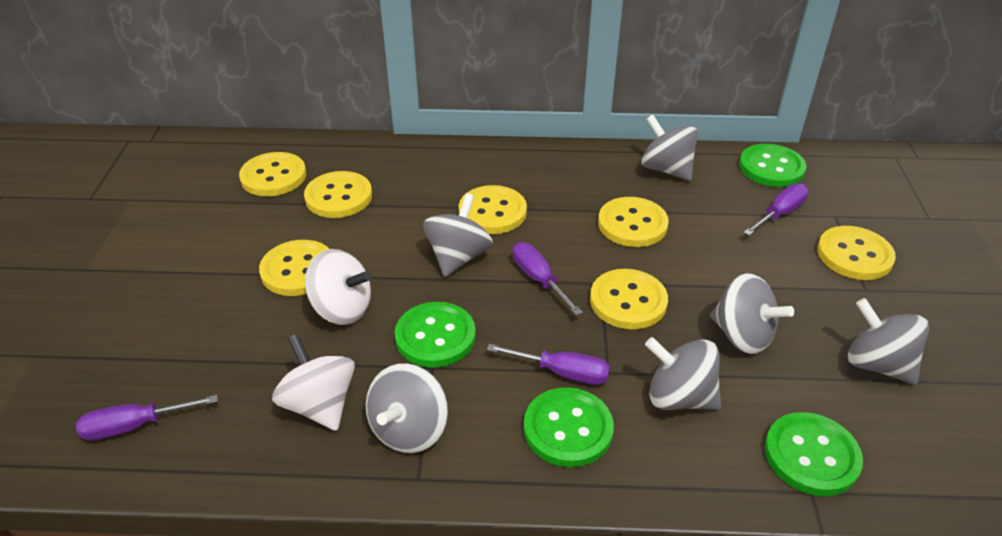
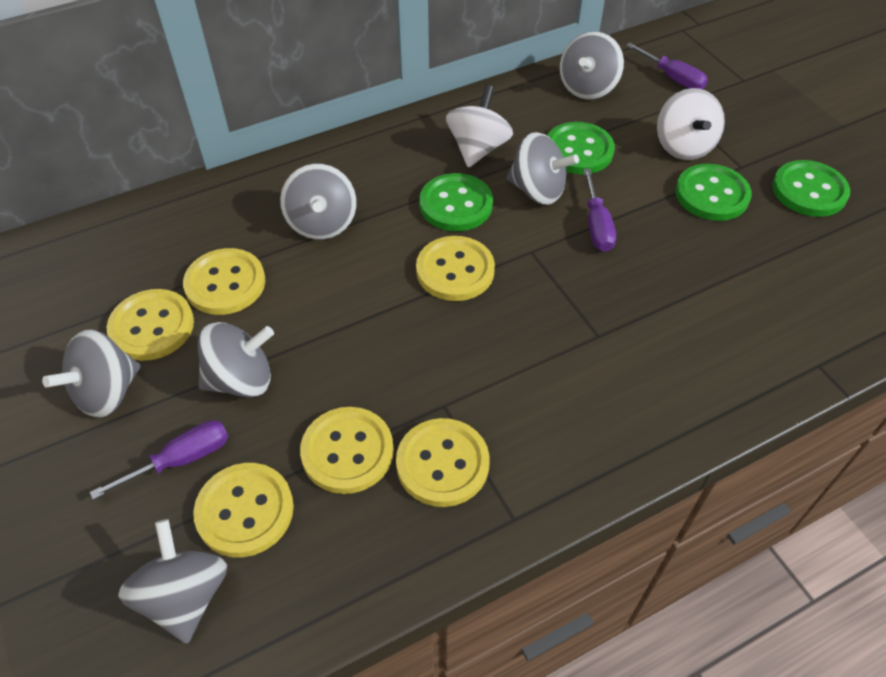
purple screwdriver: [76,395,218,441] [487,344,610,385] [513,242,583,316] [744,183,809,236] = 4 -> [90,420,228,500] [583,168,616,252] [626,43,708,90] = 3
yellow button: [239,152,306,196] [259,240,329,296] [304,171,372,218] [459,185,527,234] [590,269,668,329] [598,197,669,247] [817,226,896,280] = 7 -> [107,289,194,361] [183,248,265,315] [193,463,294,557] [300,407,394,494] [396,418,490,507] [416,236,495,301] = 6

